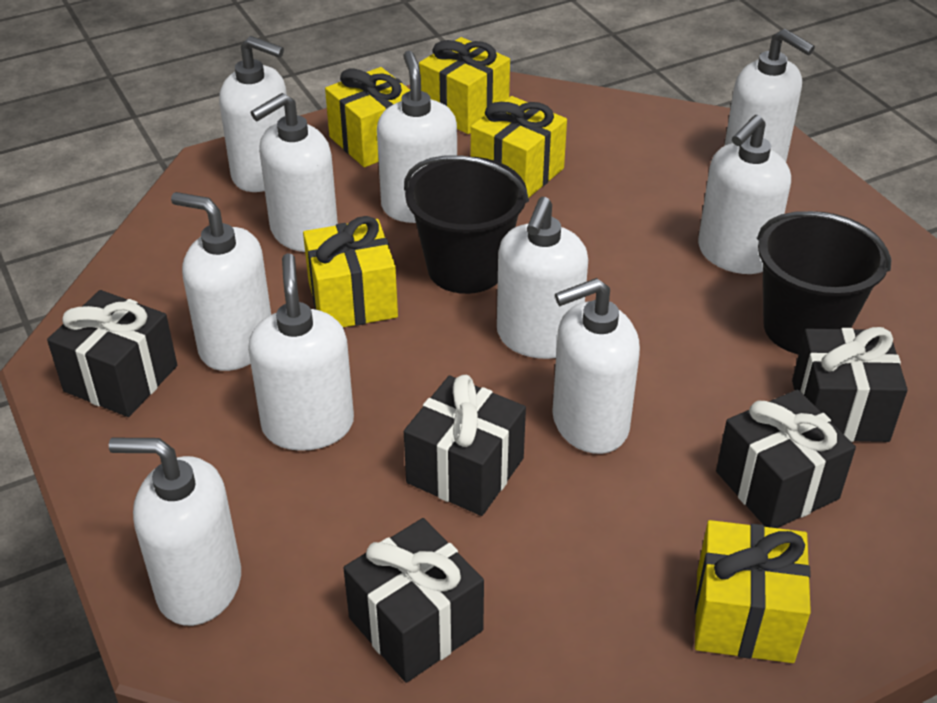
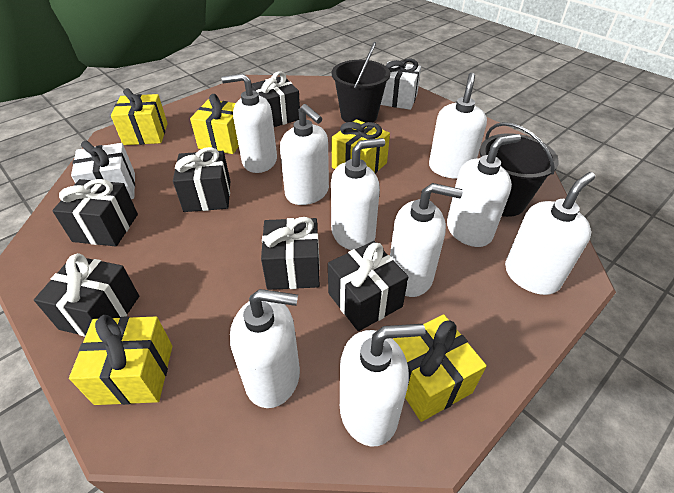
black gift: [47,290,177,417] [343,518,484,683] [404,375,526,516] [716,389,856,528] [792,327,908,442] = 5 -> [34,253,139,337] [52,179,138,246] [173,147,230,212] [251,71,300,127] [261,217,320,290] [328,241,408,331] = 6
white gift: none = 0 -> [71,141,135,199] [381,58,421,110] = 2
white soap dispenser: [109,438,241,626] [171,192,271,371] [219,36,287,192] [248,253,354,451] [250,93,338,252] [377,51,457,223] [497,197,588,359] [552,278,640,454] [698,115,791,274] [724,29,815,162] = 10 -> [221,73,277,173] [230,289,300,408] [280,104,329,205] [331,138,385,250] [340,324,425,446] [390,183,463,297] [429,73,487,179] [447,134,521,247] [505,172,595,295] = 9

